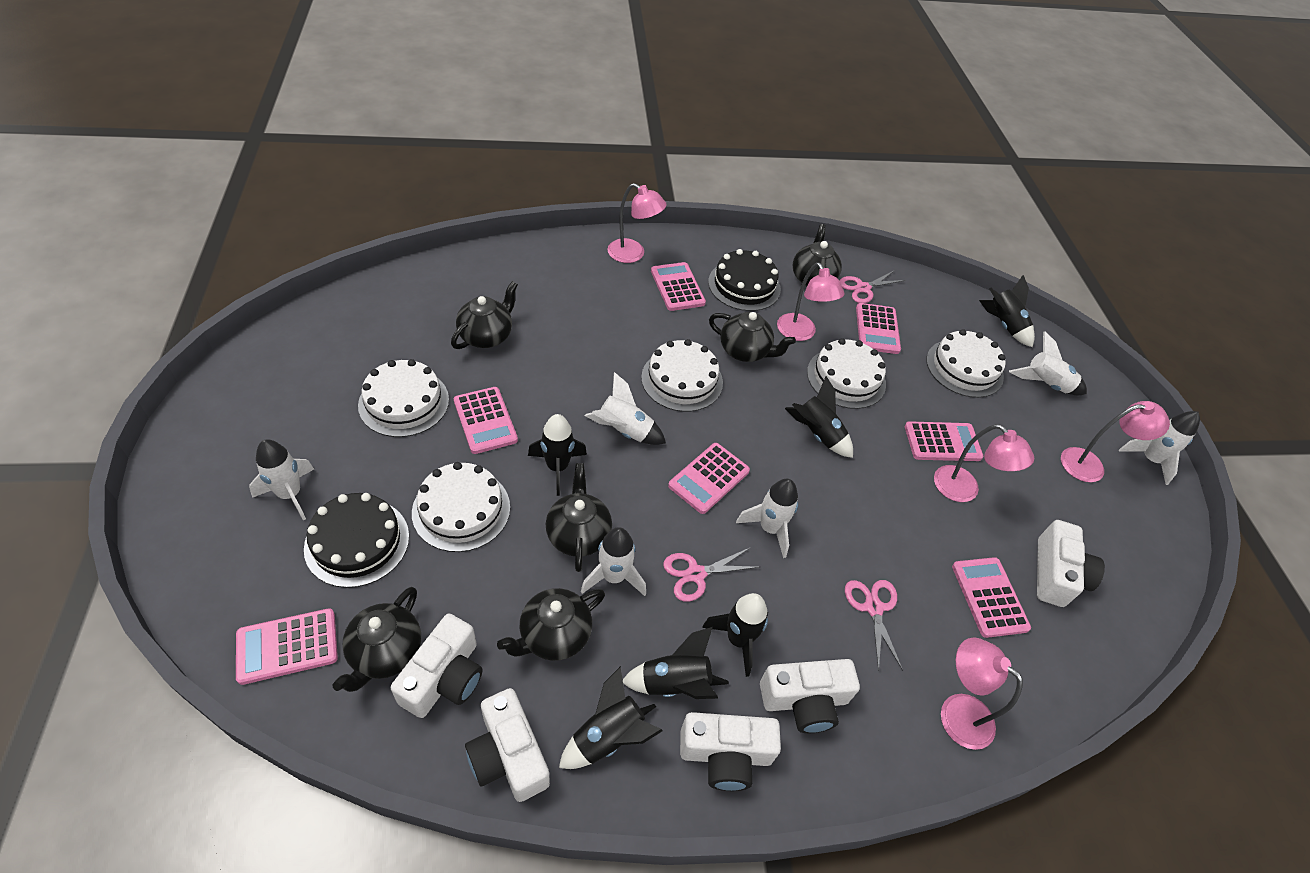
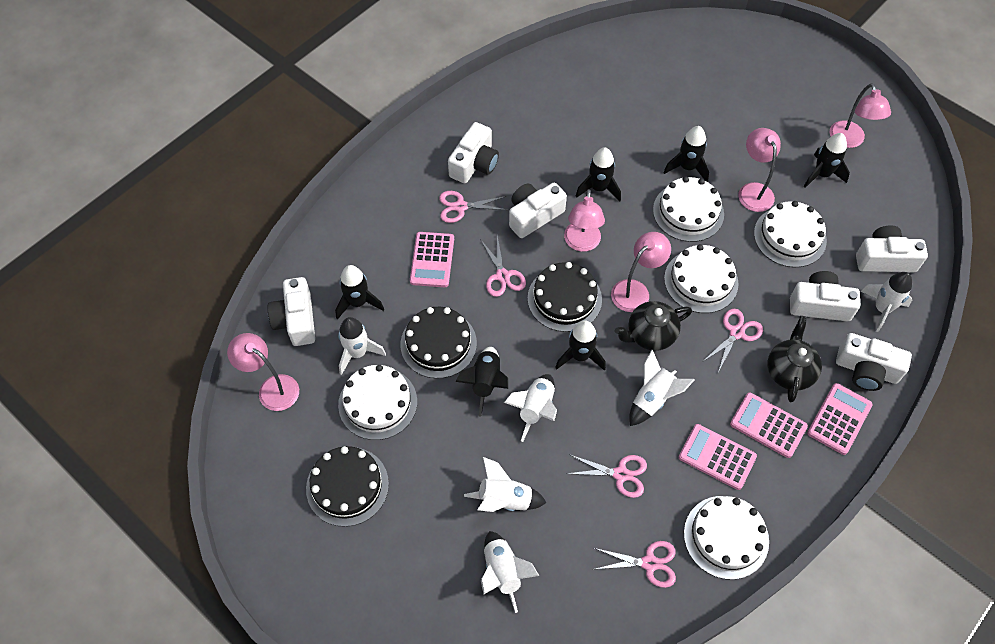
black cake: [304,493,409,588] [708,249,781,311] = 2 -> [306,446,389,527] [401,307,477,379] [527,262,602,332] = 3
black teapot: [333,587,421,692] [451,281,518,349] [497,588,605,661] [546,463,612,572] [709,312,796,362] [793,224,842,286] = 6 -> [615,301,692,351] [767,316,822,403] = 2
pink calculator: [236,608,338,685] [454,387,518,454] [651,262,706,311] [668,443,750,514] [856,303,901,354] [905,421,983,461] [952,557,1031,638] = 7 -> [410,232,454,287] [679,424,757,490] [730,392,808,458] [807,383,873,455] = 4
pink scissors: [663,547,759,602] [839,270,906,303] [845,580,903,671] = 3 -> [439,191,507,223] [480,236,526,297] [566,455,647,498] [594,541,676,588] [702,309,763,372] = 5
white camera: [391,614,482,718] [465,688,550,802] [680,712,781,791] [760,659,860,733] [1037,520,1105,607] = 5 -> [267,277,315,346] [448,122,499,183] [509,183,567,238] [790,271,860,321] [836,333,912,391] [856,225,928,272] = 6

